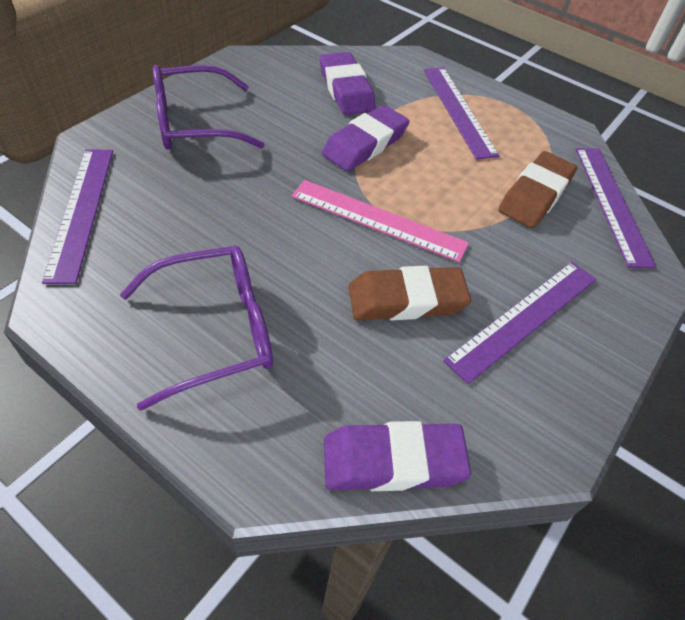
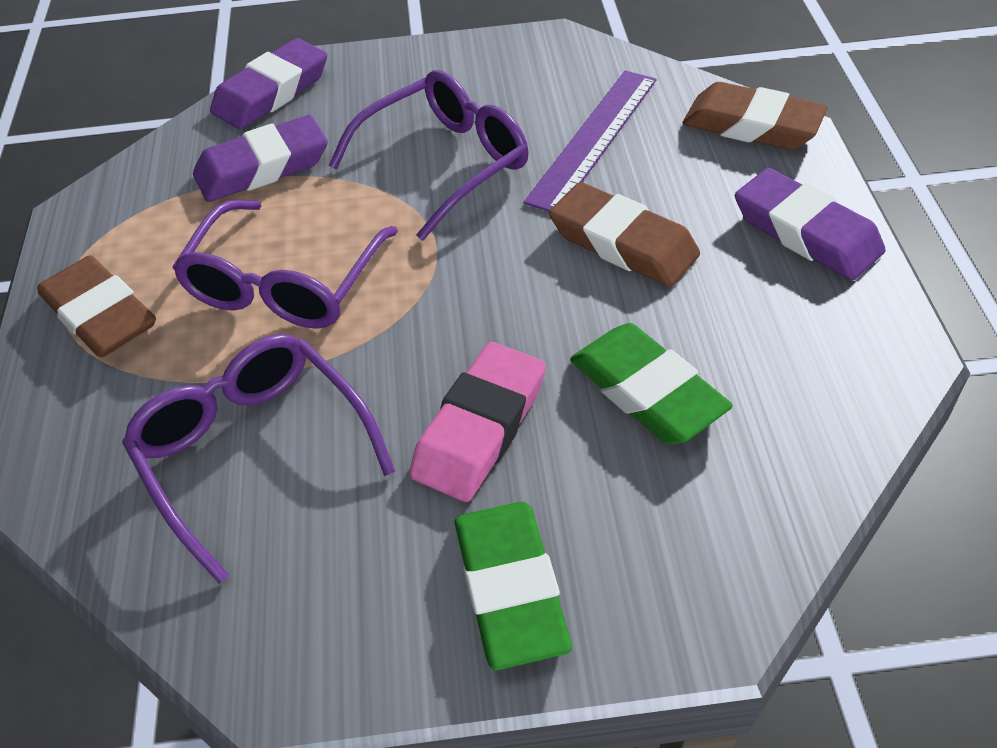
brown eraser: [349,266,471,320] [498,151,577,228] = 2 -> [37,255,156,357] [549,182,700,287] [682,82,828,150] = 3
green eraser: none = 0 -> [455,502,572,670] [570,323,733,444] = 2
pink eraser: none = 0 -> [409,342,546,502] = 1
pink ruler: [291,180,469,262] = 1 -> none = 0
purple glasses: [120,245,273,411] [153,65,265,150] = 2 -> [122,334,395,584] [172,200,398,329] [329,70,529,241] = 3
purple ruler: [42,149,113,284] [424,67,499,160] [443,262,596,384] [576,148,656,268] = 4 -> [524,70,656,212] = 1

